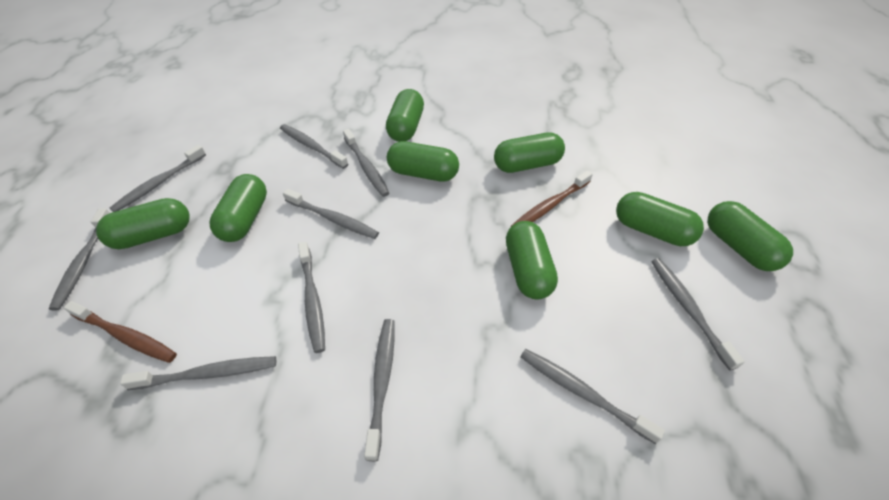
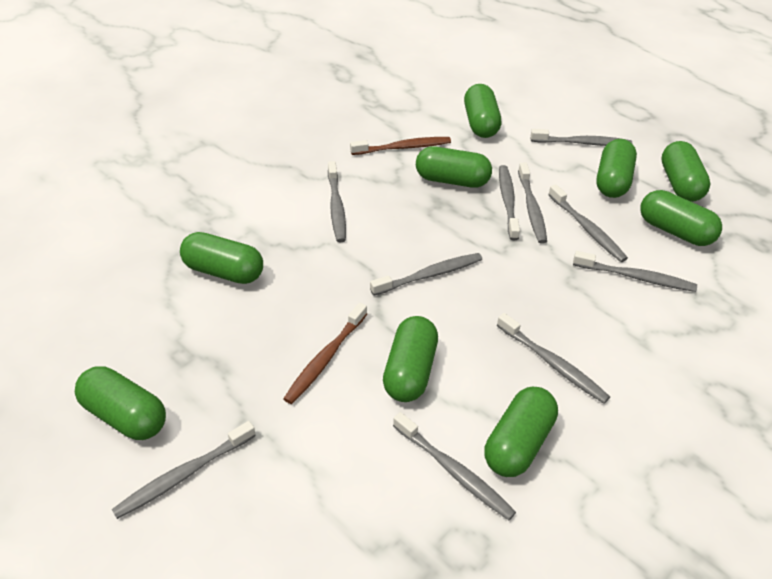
green capsule: [96,198,190,249] [209,174,267,242] [386,89,424,142] [387,141,459,182] [494,132,565,173] [506,221,558,299] [616,192,704,246] [708,201,793,271] = 8 -> [75,366,166,440] [180,232,263,284] [383,316,438,402] [416,146,492,188] [464,84,501,138] [485,387,558,477] [596,139,637,198] [640,190,722,246] [661,141,711,202] = 9

